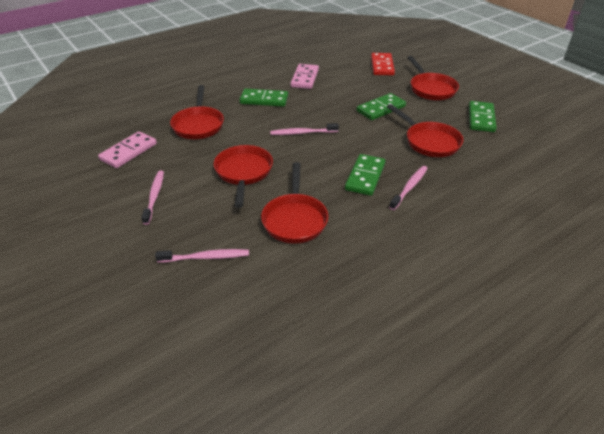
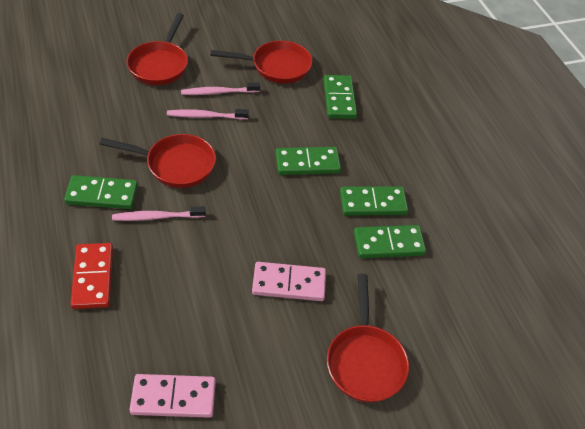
green domino: [239,88,288,107] [345,154,385,196] [357,93,406,120] [469,101,497,132] = 4 -> [64,175,138,209] [276,147,341,175] [324,75,357,119] [340,186,408,215] [354,225,426,258] = 5
pink toothbrush: [141,170,164,225] [155,249,249,263] [270,123,339,135] [389,166,428,210] = 4 -> [112,206,206,221] [167,109,249,120] [181,82,260,95] = 3
red pan: [170,85,224,139] [214,145,273,208] [261,162,328,244] [387,104,463,157] [407,56,459,100] = 5 -> [100,134,216,188] [126,13,188,85] [210,40,312,84] [327,274,409,403] = 4

